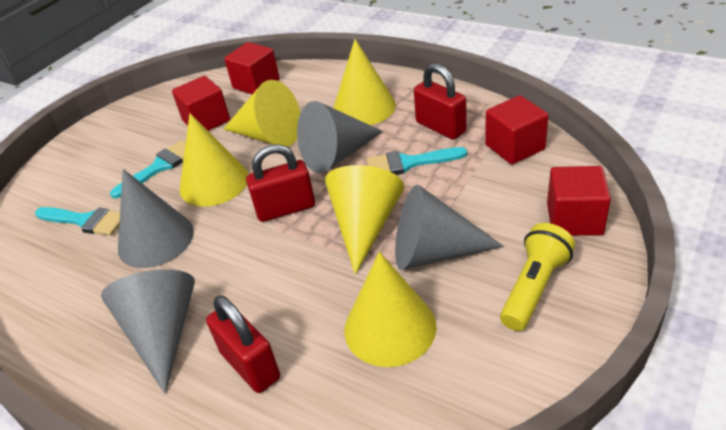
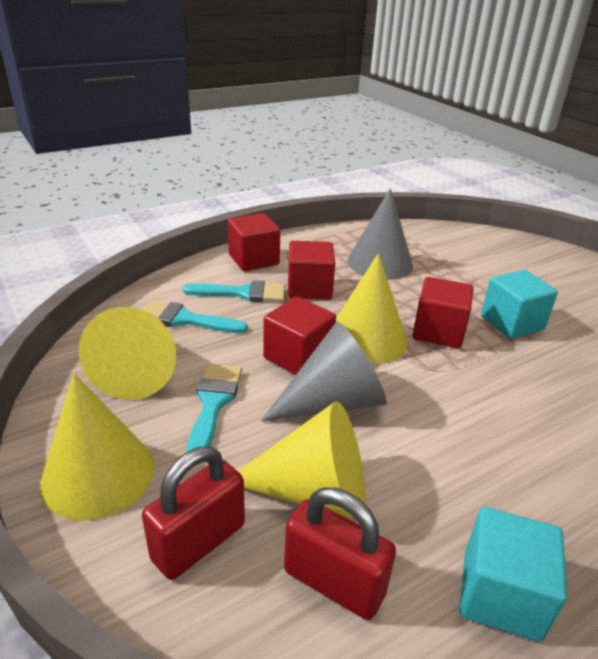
grey cone: [101,269,195,394] [118,169,194,268] [297,101,383,173] [395,185,504,270] = 4 -> [261,322,387,422] [347,188,413,280] = 2
red padlock: [206,296,280,393] [246,144,315,222] [414,63,467,140] = 3 -> [142,446,245,580] [284,488,396,620] = 2
turquoise cube: none = 0 -> [460,507,567,642] [481,270,558,339] = 2
yellow cone: [180,113,249,207] [223,80,300,147] [325,165,404,274] [333,39,396,125] [344,252,436,367] = 5 -> [40,373,155,521] [79,307,176,400] [238,401,365,520] [336,253,407,364] = 4
yellow flashlight: [500,223,575,331] = 1 -> none = 0

